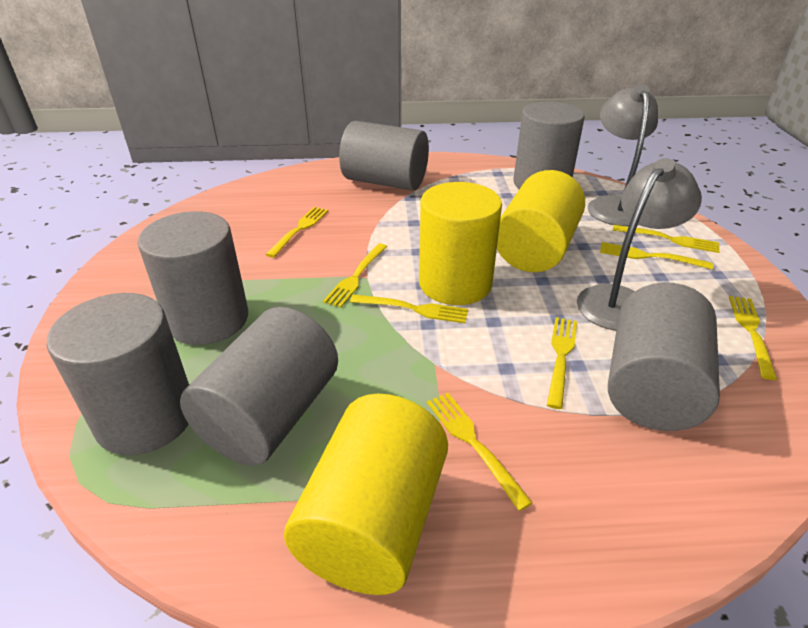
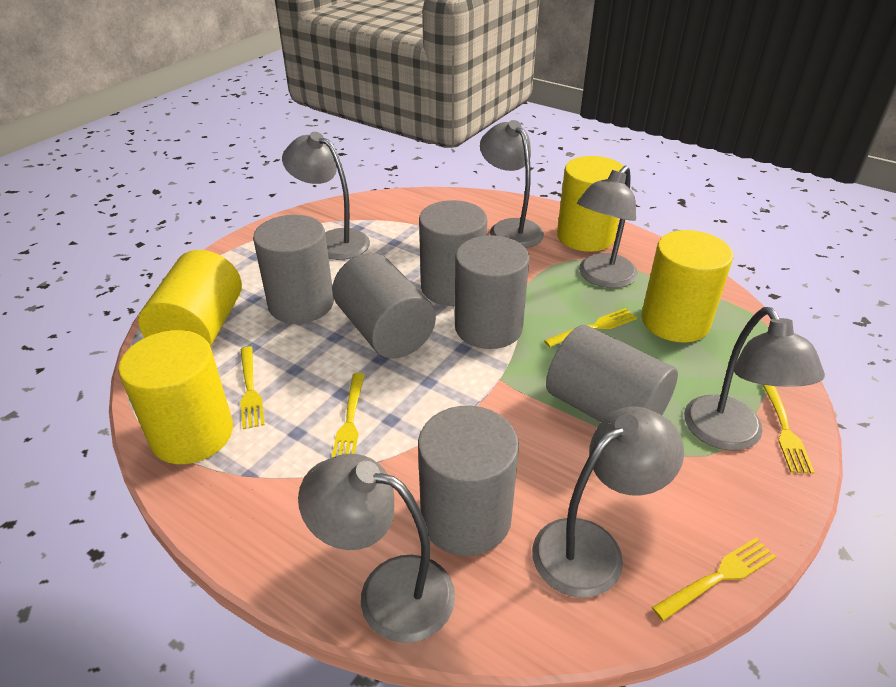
grey lamp: [577,158,702,331] [588,84,658,226] = 2 -> [282,132,370,260] [298,454,455,643] [480,120,544,248] [532,407,684,598] [577,166,638,288] [684,307,825,451] = 6
yellow cylinder: [284,394,448,595] [419,182,502,305] [497,170,585,272] = 3 -> [118,330,233,464] [138,250,242,347] [557,156,624,252] [641,230,733,343] = 4
yellow fork: [265,207,328,258] [323,243,387,308] [350,294,468,323] [427,393,533,511] [547,317,577,409] [600,242,713,269] [613,225,720,253] [729,296,777,380] = 8 -> [240,346,265,429] [331,373,365,458] [544,308,637,347] [652,538,776,621] [763,385,815,474] = 5

